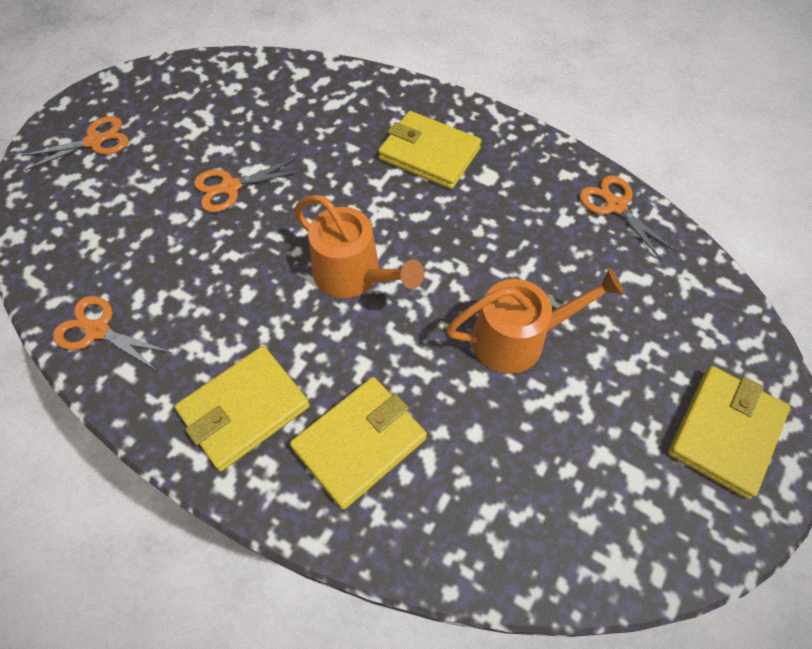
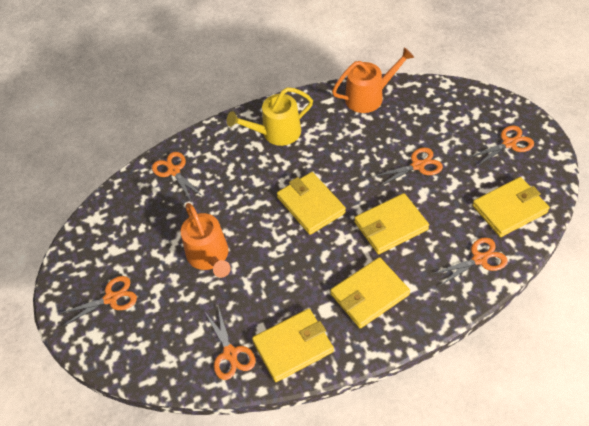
orange scissors: [21,116,129,171] [53,296,173,370] [194,158,302,212] [579,175,677,260] = 4 -> [58,276,137,326] [152,152,202,201] [205,306,256,380] [373,147,443,186] [433,237,508,286] [468,125,534,167] = 6
yellow wallet: [175,346,310,471] [290,377,427,510] [378,111,481,189] [668,366,790,499] = 4 -> [252,309,334,382] [277,172,346,235] [330,257,410,328] [354,193,429,254] [472,177,550,237] = 5
yellow watering can: none = 0 -> [227,87,313,146] = 1

